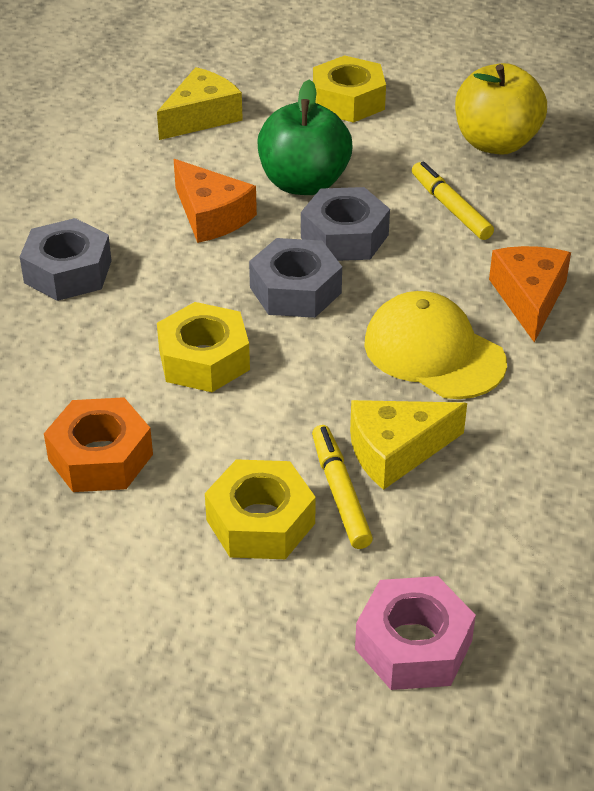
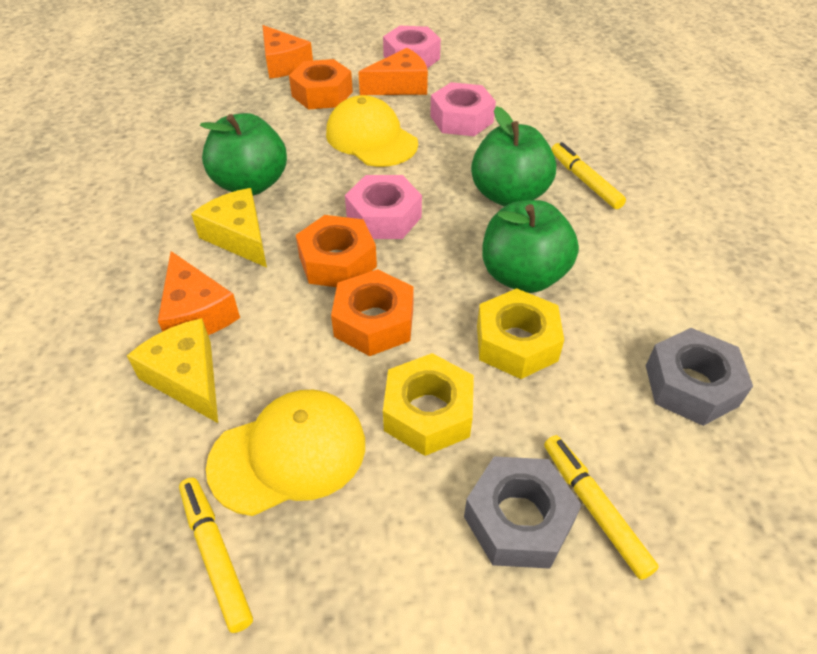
green apple: [258,79,353,195] = 1 -> [200,113,287,196] [471,106,556,207] [482,200,579,293] = 3
grey nut: [20,218,112,301] [249,238,342,318] [301,187,390,261] = 3 -> [464,456,582,569] [646,328,753,426] = 2
orange cheese: [174,159,257,243] [489,246,571,343] = 2 -> [158,251,240,335] [262,25,313,79] [358,48,428,95] = 3
orange nut: [44,397,153,492] = 1 -> [289,59,353,110] [296,215,377,287] [331,269,414,356] = 3
pink nut: [355,576,476,690] = 1 -> [345,175,422,239] [383,26,441,68] [430,82,496,136] = 3
yellow apple: [455,63,547,155] = 1 -> none = 0
yellow cap: [364,291,507,399] = 1 -> [206,390,365,516] [326,95,418,167] = 2
yellow marker: [312,425,373,549] [412,161,494,240] = 2 -> [179,478,253,633] [544,435,659,580] [551,142,626,209] = 3
yellow nut: [157,302,250,392] [205,459,316,559] [313,55,386,123] = 3 -> [383,353,474,456] [477,288,564,379] = 2

